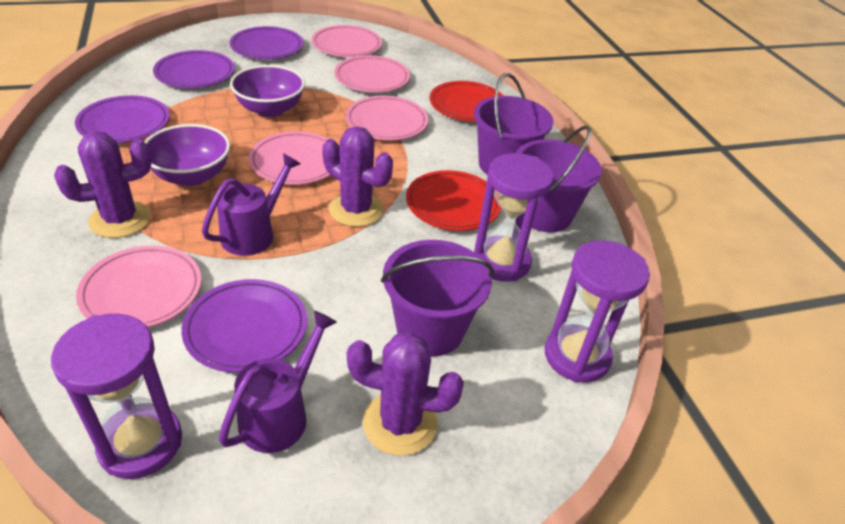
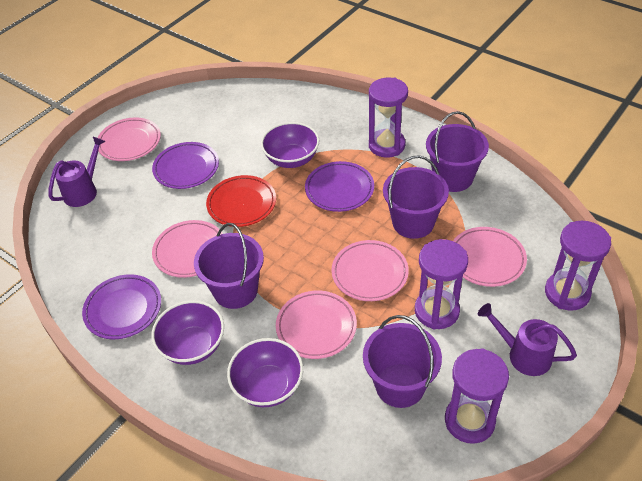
purple bowl: [145,124,230,186] [230,65,305,117] = 2 -> [152,301,224,365] [227,338,303,407] [261,122,319,168] = 3
purple bucket: [381,240,494,356] [474,73,553,175] [516,125,602,232] = 3 -> [194,223,264,309] [363,315,442,408] [383,155,449,239] [426,111,489,192] = 4
purple cactus: [54,132,152,238] [322,126,393,227] [347,332,464,456] = 3 -> none = 0
purple hourglass: [51,314,182,479] [474,153,554,281] [545,240,650,383] = 3 -> [369,78,408,158] [415,239,468,329] [445,348,509,444] [545,221,611,311] = 4
purple plate: [75,95,170,143] [153,50,235,88] [181,279,307,373] [230,26,303,59] = 4 -> [82,274,161,339] [152,142,219,189] [305,161,374,212] = 3
red plate: [406,170,501,231] [430,81,503,122] = 2 -> [206,175,276,227] = 1

